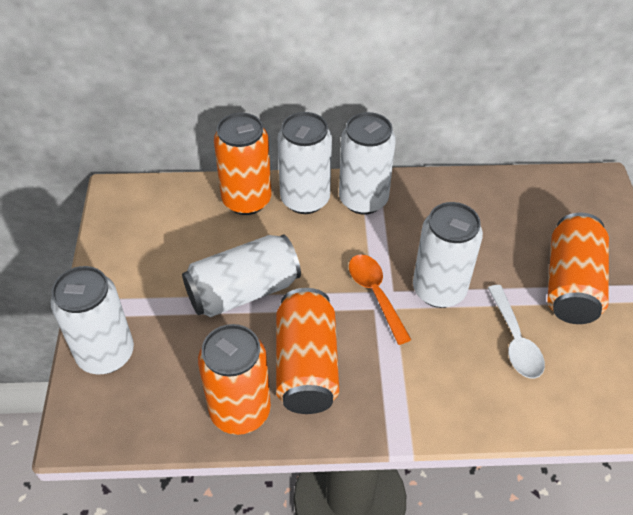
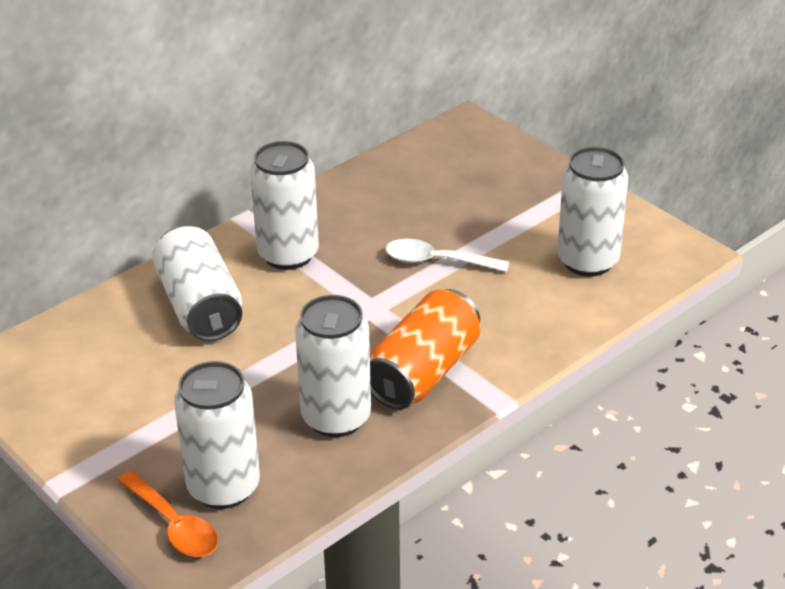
orange can: [198,324,271,435] [214,113,272,215] [276,288,339,414] [547,213,609,324] = 4 -> [370,289,480,409] = 1

